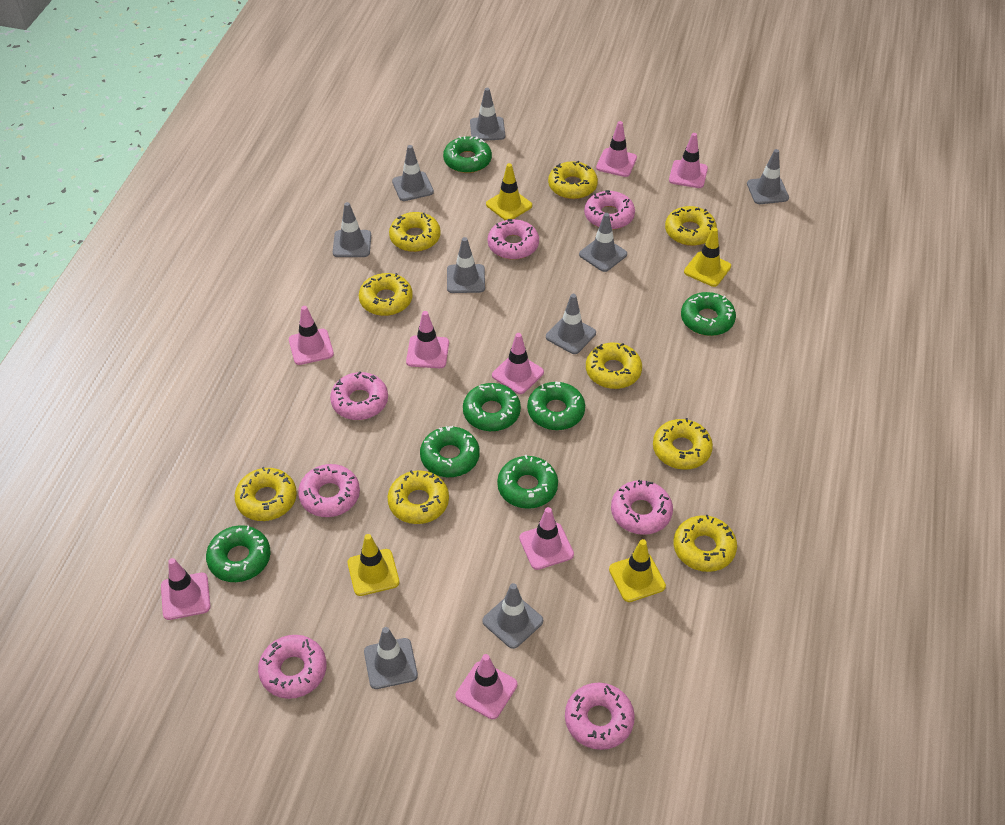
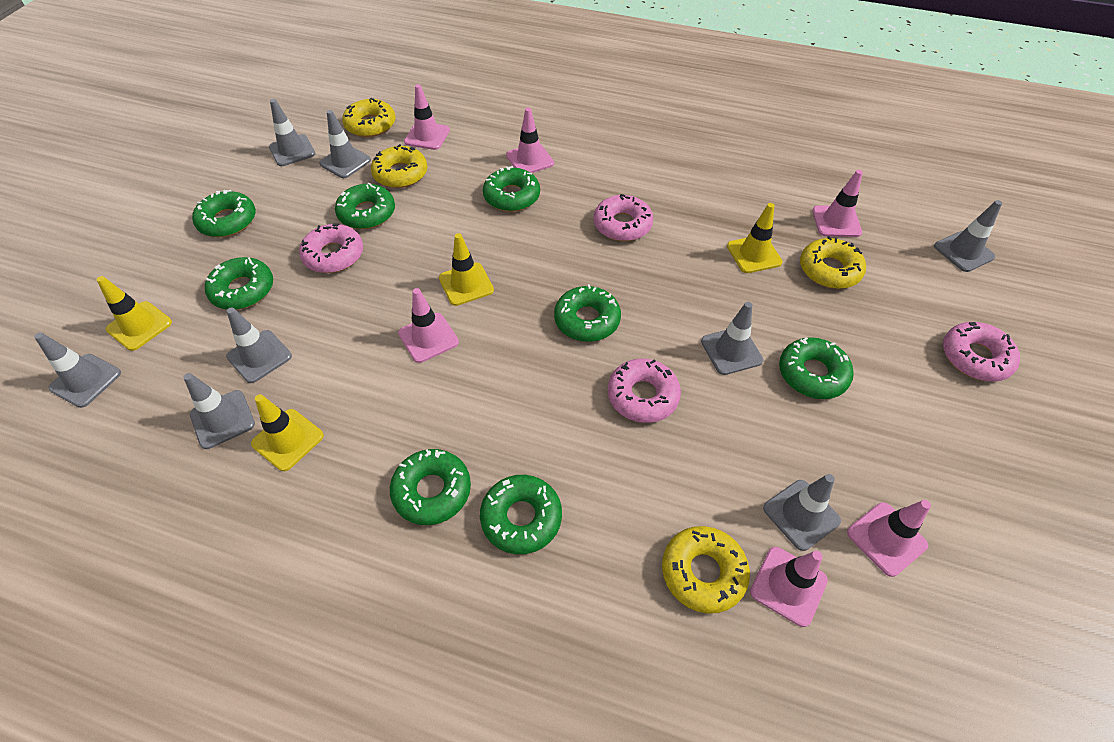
green donut: [206,525,271,582] [420,426,480,477] [443,136,492,173] [463,383,521,431] [497,455,558,509] [527,382,585,430] [681,292,736,336] = 7 -> [192,190,256,237] [205,257,273,310] [335,183,395,229] [390,449,471,525] [480,475,562,554] [483,166,540,212] [554,284,621,342] [779,337,854,399] = 8
grey traffic cone: [333,202,371,257] [364,627,418,689] [392,145,434,201] [447,237,485,293] [470,88,505,141] [482,583,543,649] [546,294,596,354] [579,213,627,272] [747,149,789,204] = 9 -> [34,332,121,408] [183,373,255,449] [226,307,292,383] [269,99,316,166] [319,110,371,178] [701,302,763,375] [763,474,841,551] [934,200,1002,272] = 8
pink donut: [258,635,326,699] [298,464,360,517] [330,371,388,420] [488,219,539,260] [565,683,635,750] [584,190,635,230] [611,480,673,535] = 7 -> [299,223,363,273] [594,194,653,241] [608,359,681,423] [943,322,1020,382] = 4
pink traffic cone: [161,558,211,620] [289,306,334,365] [406,311,449,368] [456,654,517,719] [492,333,544,394] [519,507,574,570] [596,121,637,177] [669,133,708,188] = 8 -> [398,288,459,363] [404,84,450,150] [506,108,554,173] [750,547,828,627] [812,170,863,237] [847,500,931,577] = 6
yellow donut: [234,467,297,521] [359,273,413,316] [388,470,449,524] [389,212,441,252] [548,161,598,199] [586,343,642,389] [653,418,713,470] [665,206,717,246] [674,515,737,572] = 9 -> [342,98,395,137] [371,144,427,188] [662,526,750,614] [800,236,866,289] = 4

